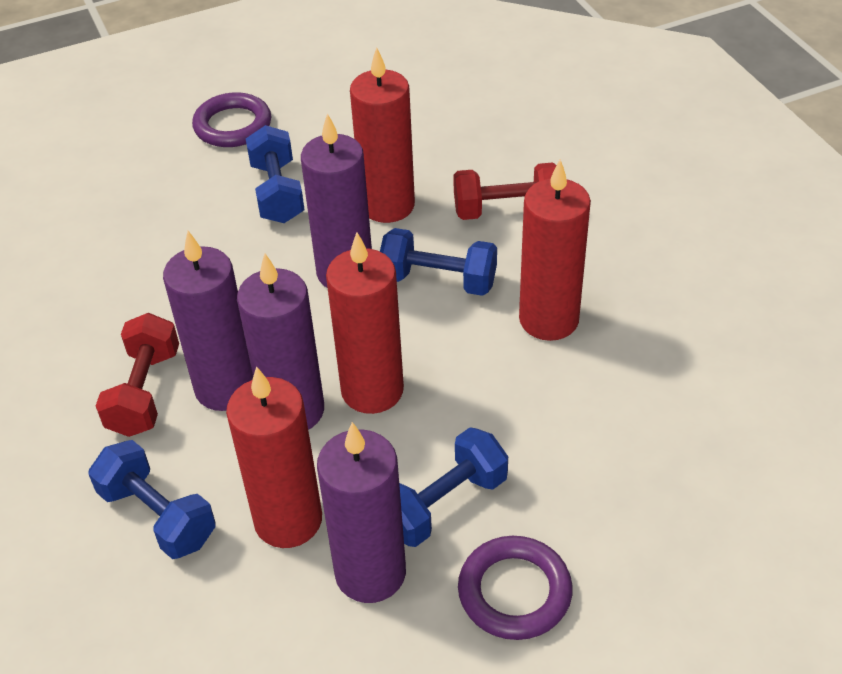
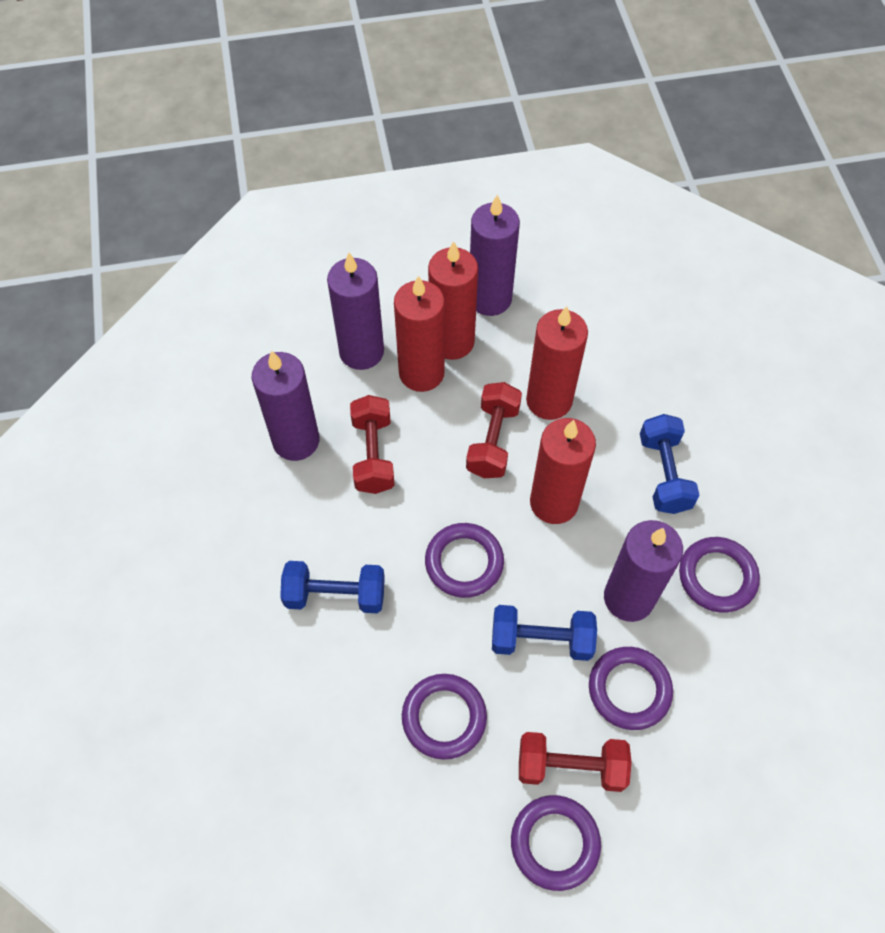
blue dumbbell: [88,440,216,559] [246,125,305,223] [380,228,497,296] [399,428,508,547] = 4 -> [280,561,385,613] [492,605,597,661] [640,414,700,514] = 3
purple ring: [192,92,271,147] [458,536,573,640] = 2 -> [402,674,487,760] [425,523,504,598] [511,795,601,891] [589,647,673,730] [679,537,760,613] = 5
red dumbbell: [96,313,179,437] [453,162,557,220] = 2 -> [350,395,395,494] [466,382,522,478] [519,732,632,792] = 3

